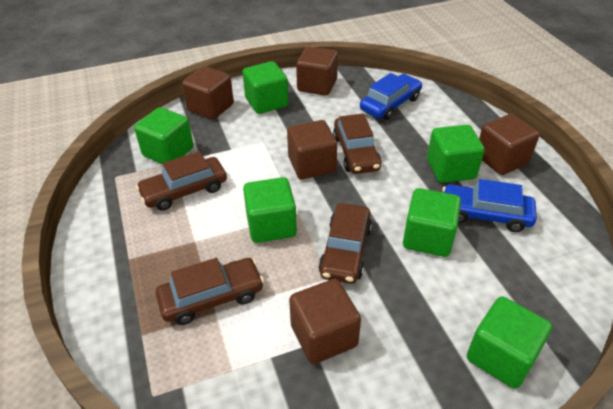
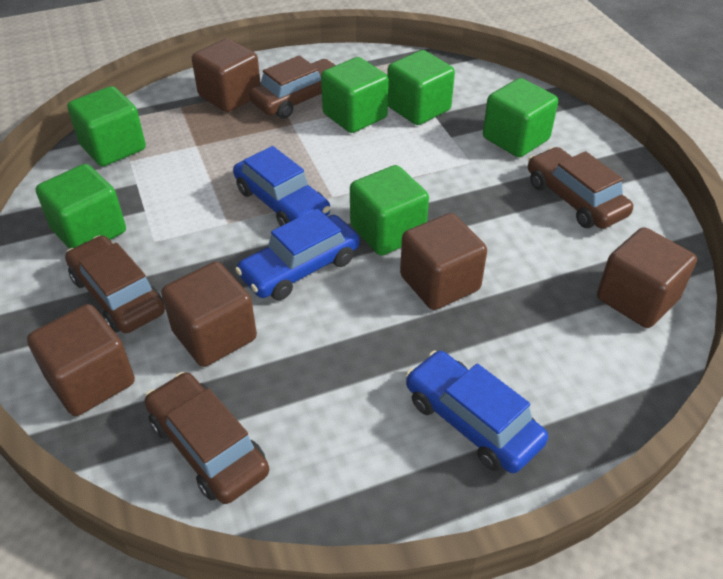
blue car: [360,73,422,120] [443,179,537,232] = 2 -> [233,146,330,226] [235,209,360,300] [406,350,548,473] = 3

